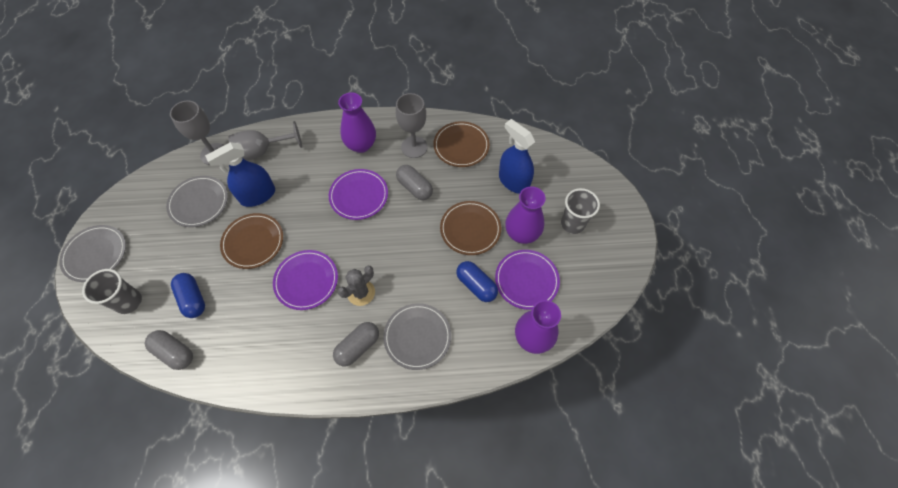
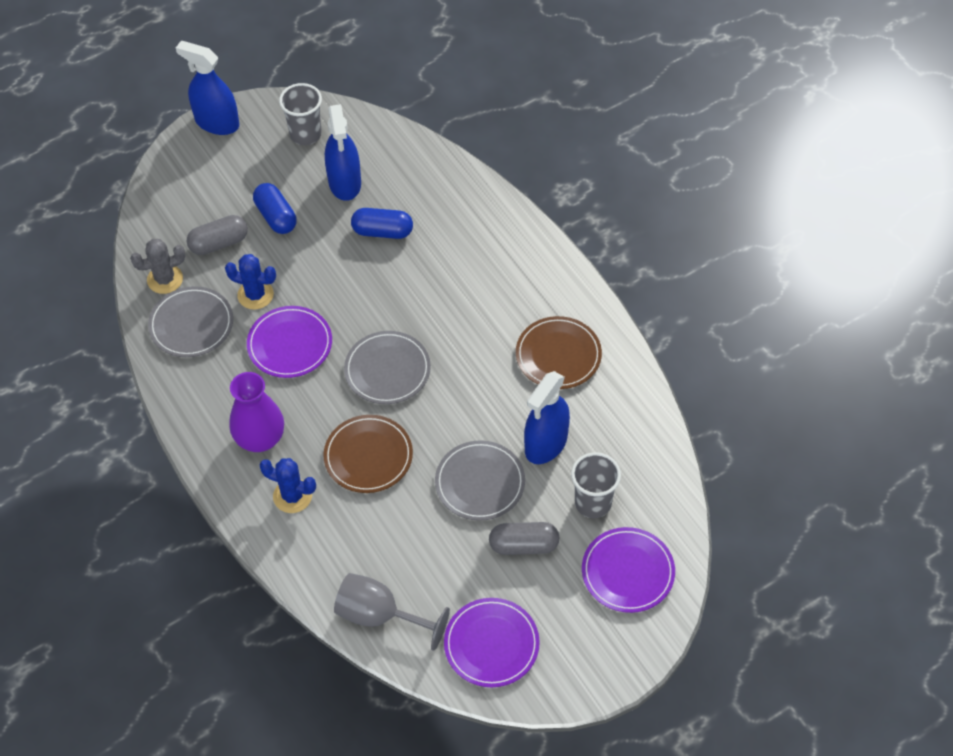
blue cactus: none = 0 -> [225,254,276,310] [259,458,316,513] = 2
blue spray bottle: [205,142,275,207] [499,119,535,194] = 2 -> [176,41,239,135] [325,104,361,201] [524,371,570,464] = 3
brown plate: [220,213,283,269] [433,121,490,167] [440,201,501,255] = 3 -> [323,415,413,493] [516,316,602,389] = 2
grey capsule: [145,330,193,370] [333,322,379,366] [396,165,433,200] = 3 -> [187,215,248,255] [489,522,560,555] = 2
grey goblet: [170,100,224,165] [228,121,302,160] [396,93,428,158] = 3 -> [334,573,450,651] = 1
purple vase: [338,92,376,153] [505,186,546,244] [515,300,561,354] = 3 -> [229,372,284,452] = 1

